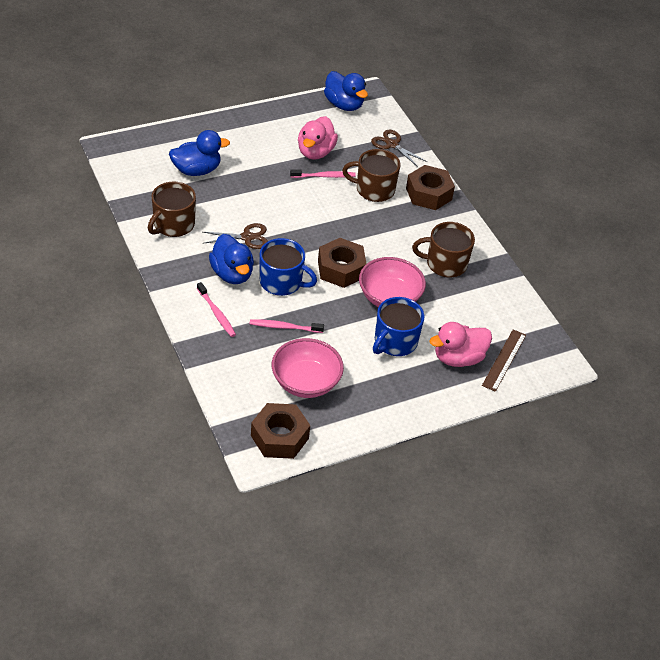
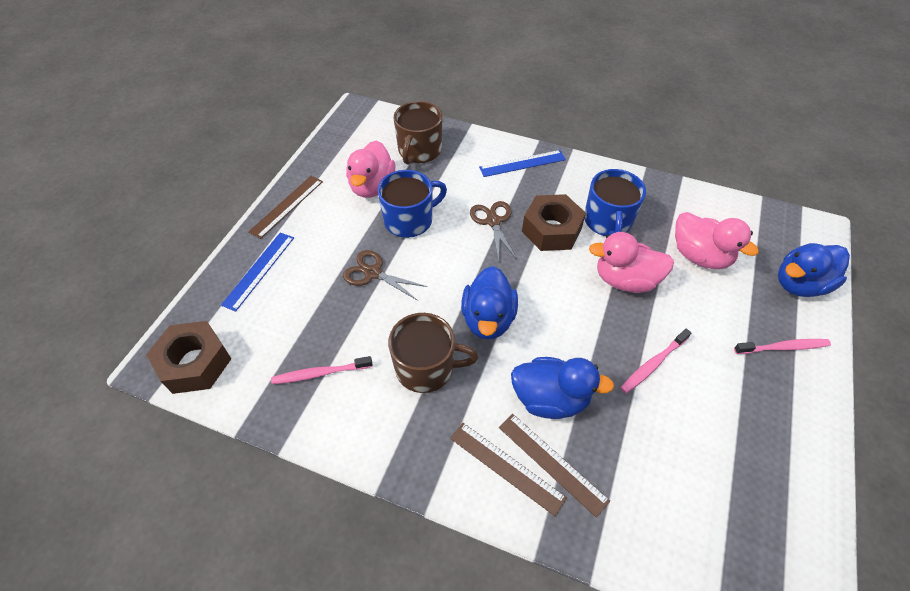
blue ruler: none = 0 -> [221,233,294,312] [479,150,566,177] = 2
brown mug: [148,182,196,237] [342,149,400,202] [412,222,475,277] = 3 -> [388,313,478,393] [394,101,442,165] = 2
brown nut: [251,403,310,459] [318,238,366,288] [406,165,455,210] = 3 -> [146,321,231,394] [522,194,586,251] = 2
brown ruler: [482,329,526,392] = 1 -> [248,176,323,239] [450,423,567,516] [499,414,610,518] = 3
pink bowl: [272,338,344,398] [359,257,426,307] = 2 -> none = 0
pink duck: [298,116,338,160] [429,322,492,367] = 2 -> [346,140,395,198] [589,232,674,293] [675,212,759,269] = 3

